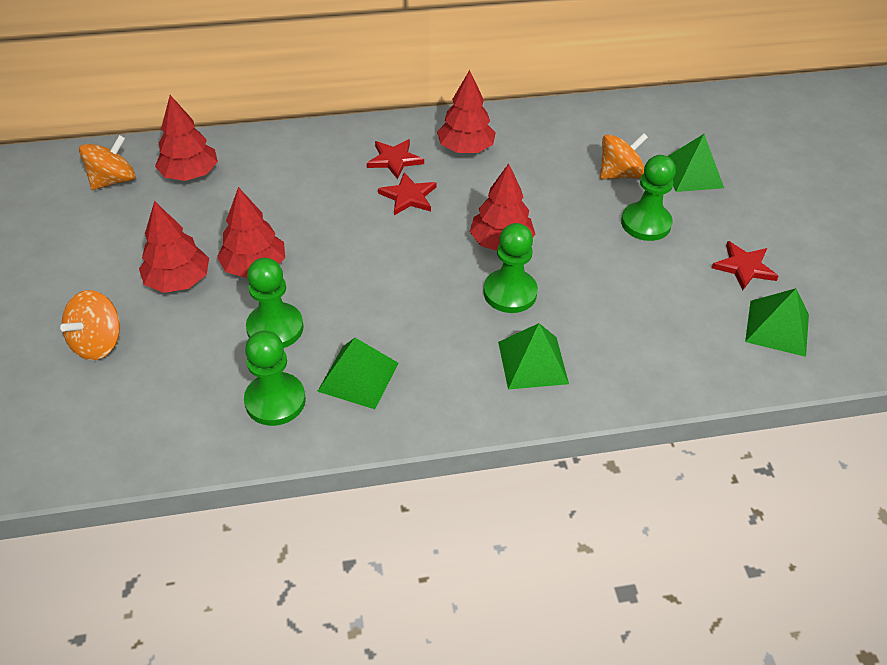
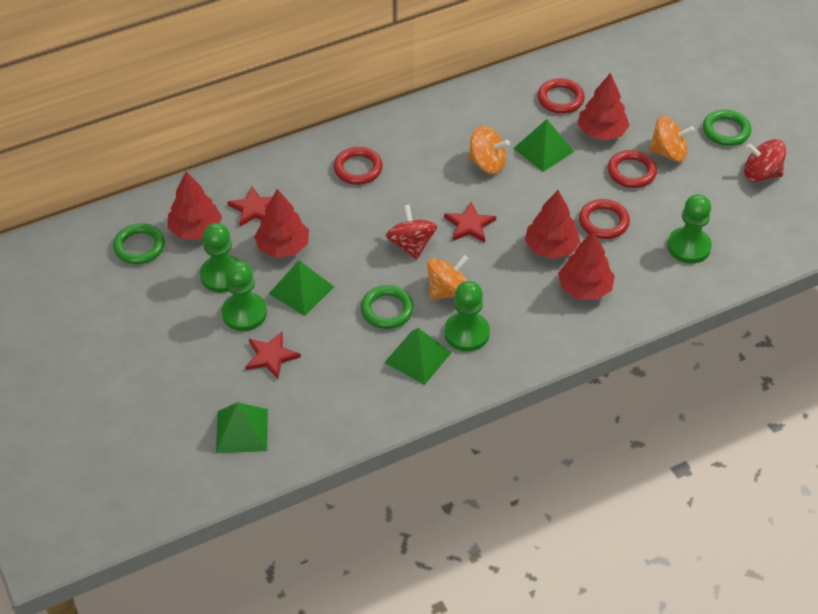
green ring: none = 0 -> [113,223,165,264] [361,285,414,329] [703,110,751,146] = 3
red ring: none = 0 -> [334,147,383,185] [538,78,585,114] [579,199,630,239] [608,150,657,188] = 4
red spinning top: none = 0 -> [386,205,437,259] [744,139,786,182] = 2

